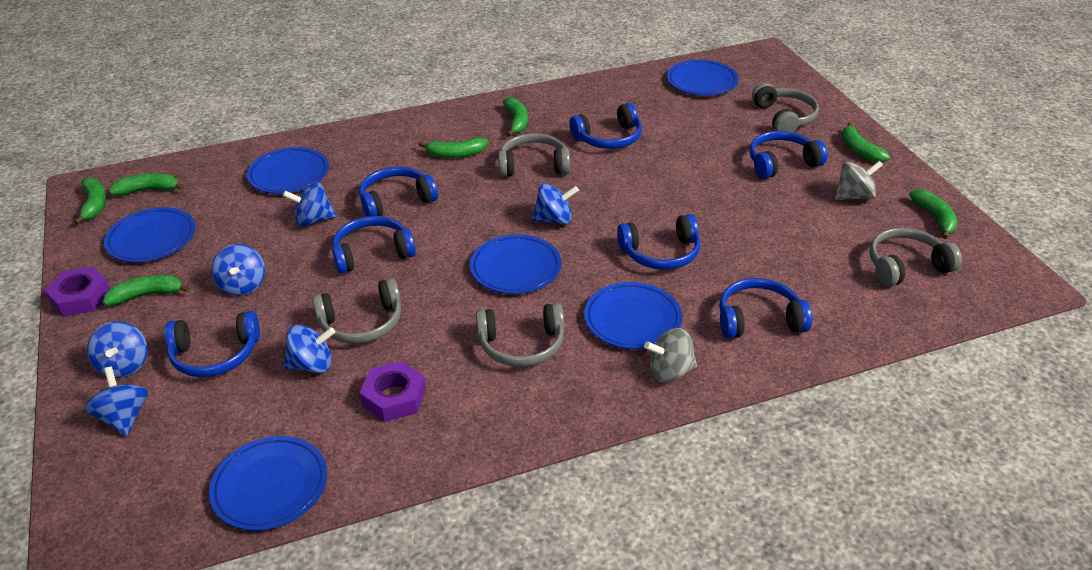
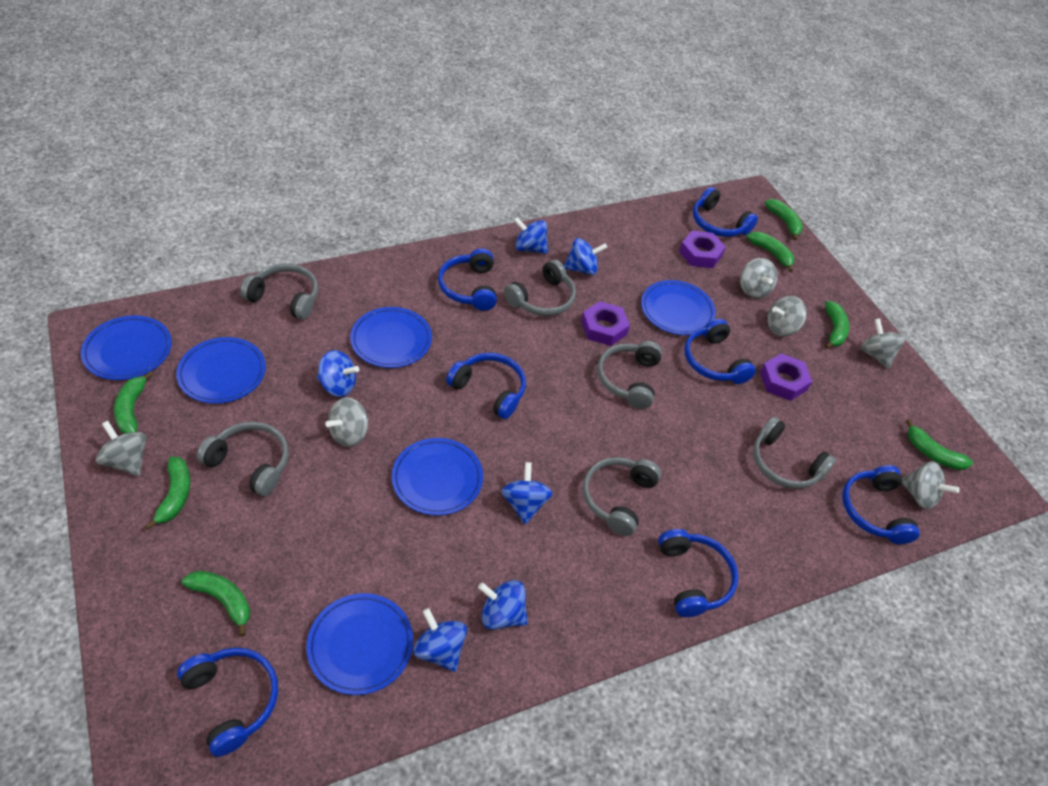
grey headphones: [312,278,401,344] [476,303,564,367] [498,133,570,177] [752,83,819,132] [869,228,962,287] = 5 -> [197,421,288,496] [240,263,318,320] [504,260,576,316] [583,457,661,536] [597,341,662,409] [753,417,836,489] = 6
grey spinning top: [644,328,697,383] [835,161,883,200] = 2 -> [96,421,147,476] [325,397,369,447] [740,258,778,298] [767,296,807,336] [860,318,905,369] [902,461,960,509] = 6
purple nut: [44,266,110,317] [360,361,426,422] = 2 -> [581,301,630,346] [679,231,726,268] [760,353,813,401] = 3

